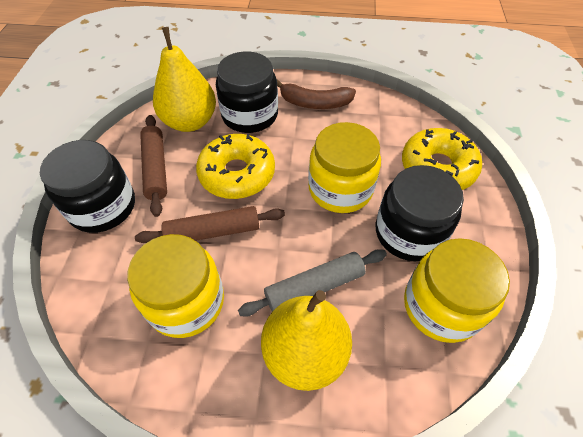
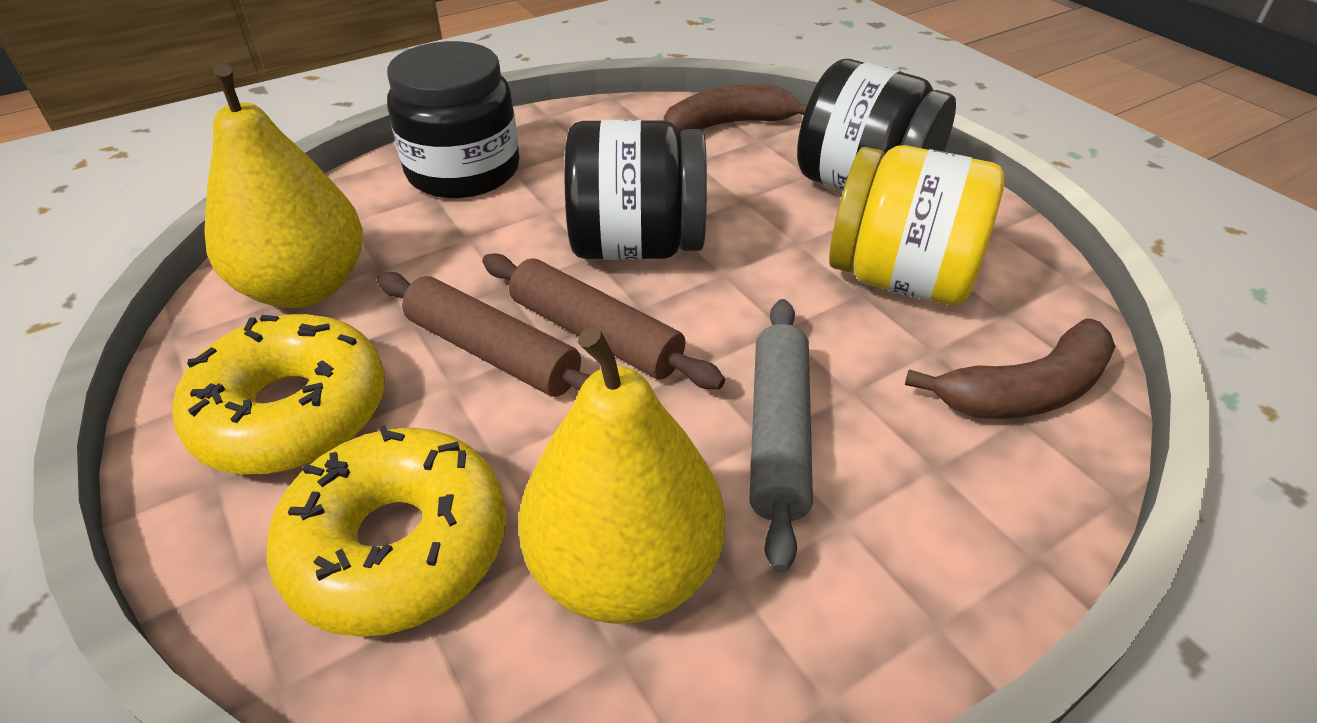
brown banana: [277,79,356,109] = 1 -> [664,85,807,134] [905,319,1116,419] = 2
yellow jar: [127,234,224,338] [308,122,381,213] [404,238,510,343] = 3 -> [829,145,1005,305] = 1

